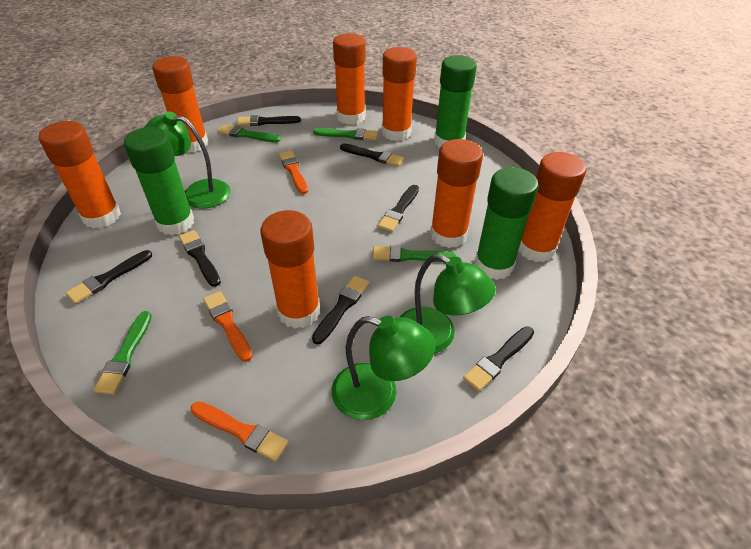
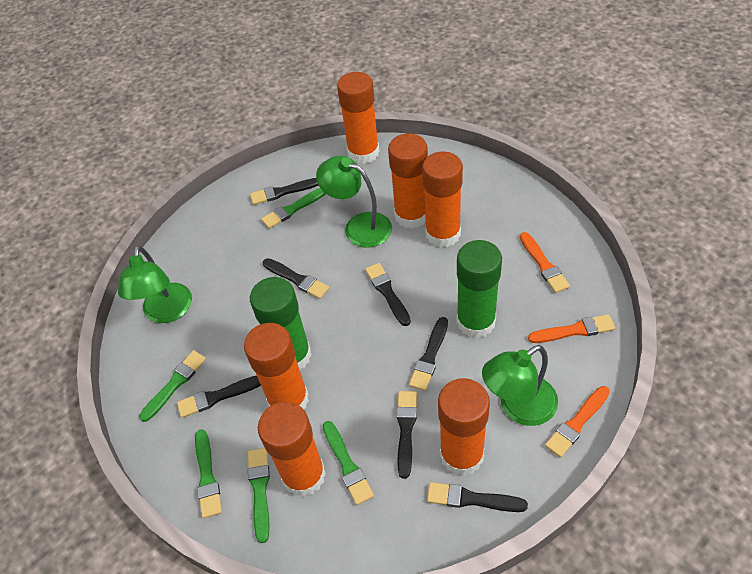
green brush: [94,311,152,395] [217,124,281,143] [313,128,378,140] [372,245,456,262] = 4 -> [139,350,206,422] [195,429,222,518] [248,448,270,543] [261,188,326,229] [323,421,374,505] = 5
green glue stick: [124,127,194,235] [434,55,477,148] [475,167,539,280] = 3 -> [250,277,311,370] [456,240,502,338] = 2
orange glue stick: [39,121,121,229] [152,56,208,153] [261,210,320,329] [333,33,366,125] [382,47,417,141] [430,139,483,248] [518,152,586,262] = 7 -> [244,323,309,409] [258,402,326,497] [337,72,380,164] [388,133,428,229] [422,152,463,248] [438,378,490,476] = 6

